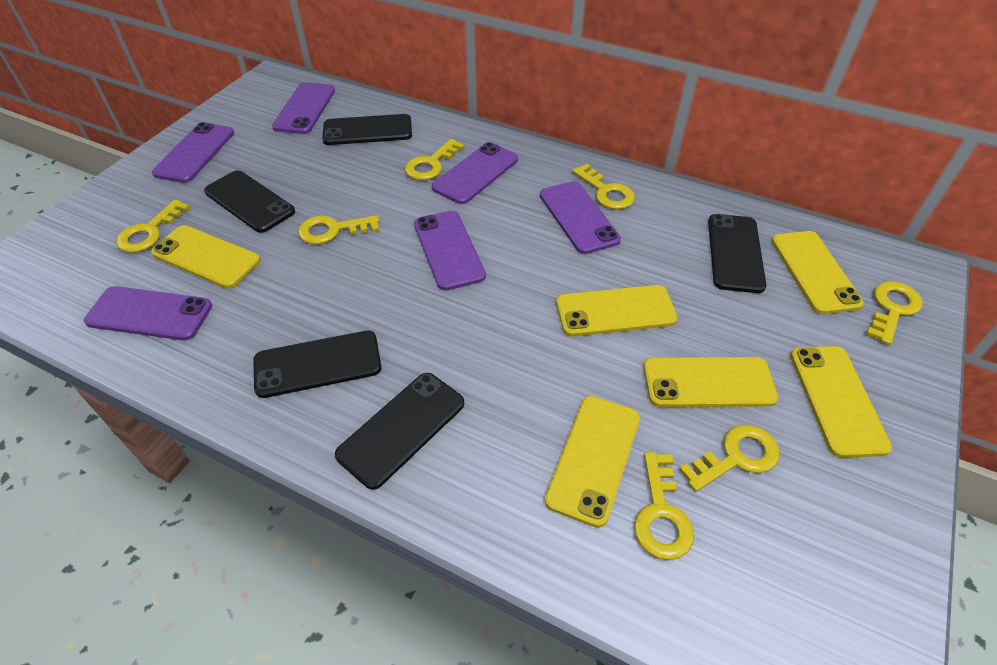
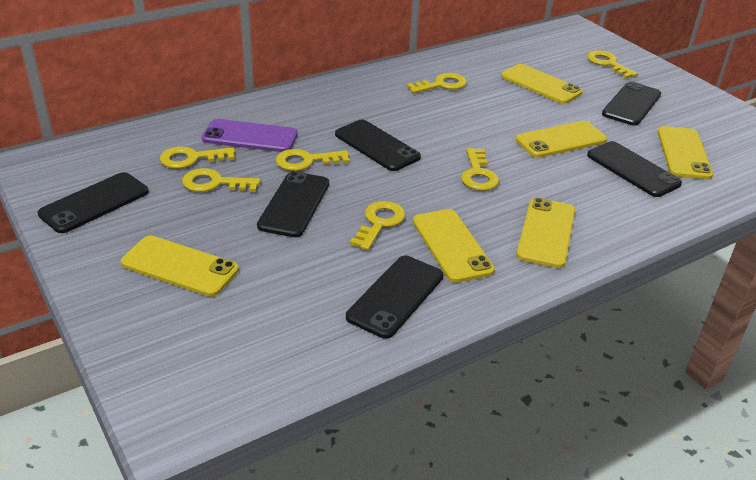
black phone: [204,170,295,233] [253,331,382,398] [322,114,412,145] [335,373,464,490] [708,214,766,293] = 5 -> [38,172,149,233] [257,171,329,237] [335,120,421,171] [346,256,444,339] [587,141,682,197] [602,81,661,126] = 6
purple phone: [84,286,212,340] [152,122,234,183] [272,82,335,134] [414,211,486,291] [432,142,518,204] [540,181,621,254] = 6 -> [202,119,298,152] = 1

